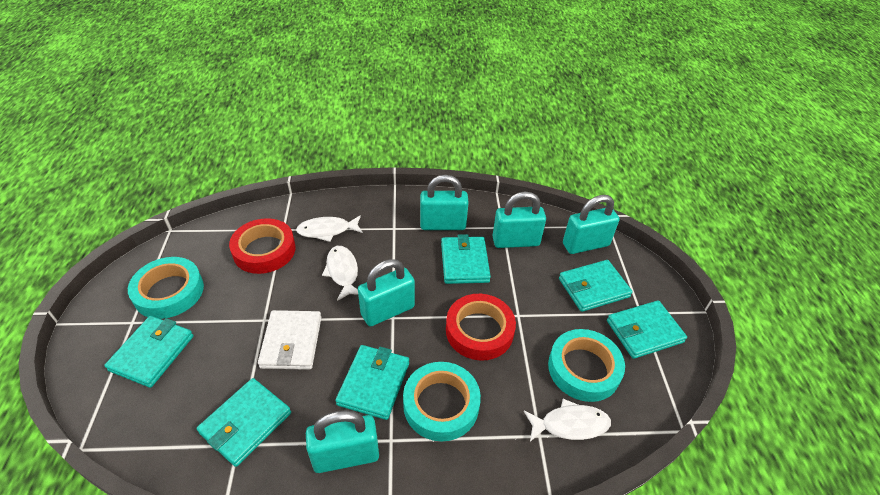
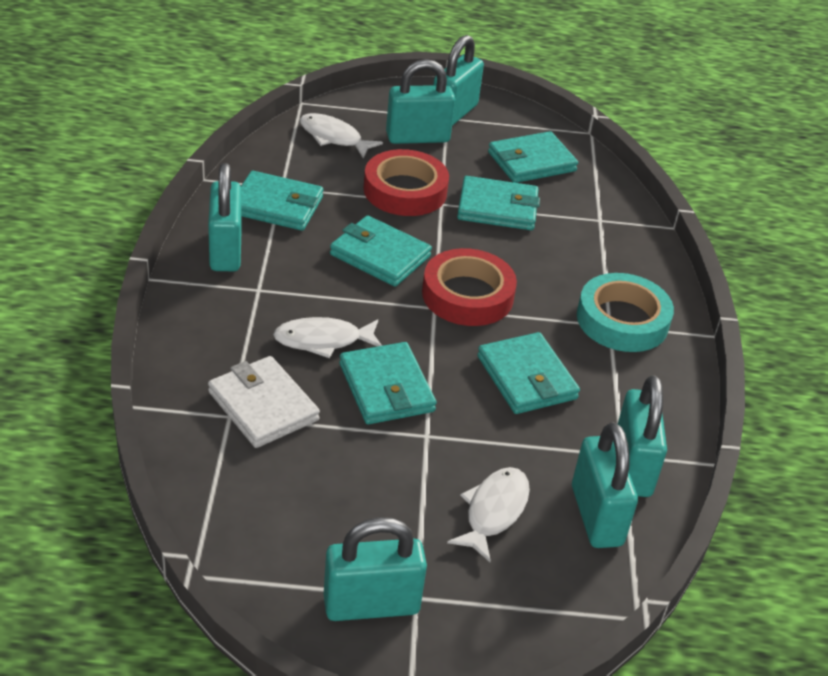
turquoise padlock: [306,410,379,473] [358,259,415,326] [420,175,469,230] [493,191,546,248] [563,195,620,254] = 5 -> [208,163,242,271] [324,517,427,621] [386,59,455,144] [433,35,484,126] [572,422,638,548] [618,375,667,497] = 6
turquoise tape: [128,257,204,319] [403,362,481,442] [548,329,625,402] = 3 -> [577,273,674,352] = 1

